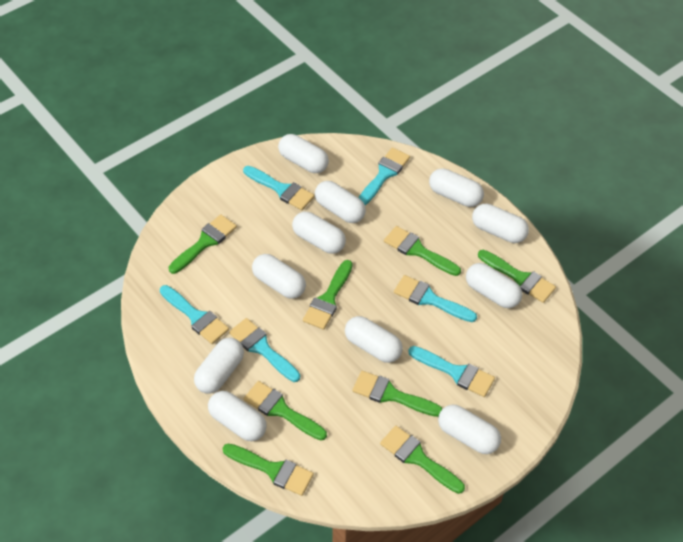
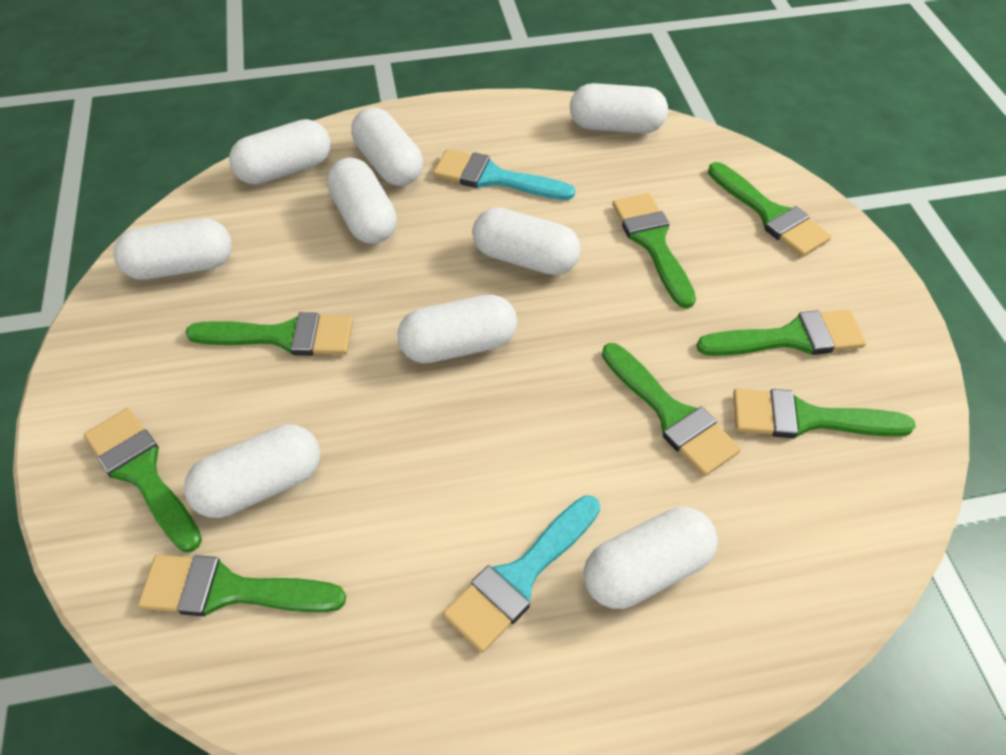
turquoise brush: [160,285,229,344] [229,318,300,382] [243,166,315,210] [359,148,410,205] [394,275,477,322] [408,346,495,397] = 6 -> [433,149,575,200] [443,495,600,653] = 2
white capsule: [194,338,244,394] [208,391,267,441] [252,254,306,299] [278,134,329,173] [292,212,346,254] [315,181,366,223] [345,316,403,363] [429,168,484,207] [438,405,501,454] [466,263,522,308] [472,204,529,243] = 11 -> [113,219,232,280] [184,424,320,518] [229,119,331,185] [327,157,397,244] [351,107,423,186] [398,295,517,363] [473,207,581,275] [570,83,668,133] [584,507,718,609] = 9

